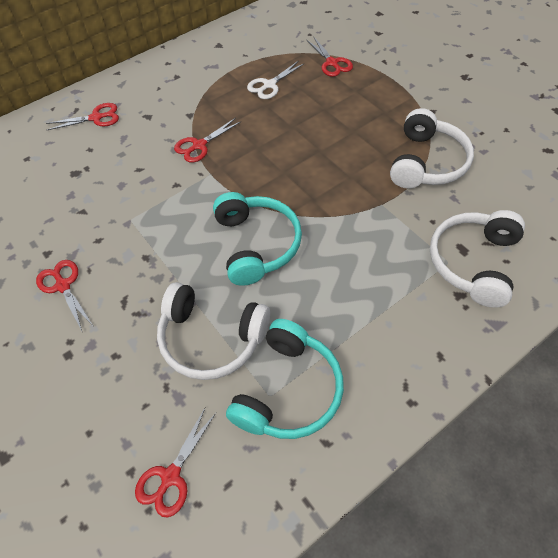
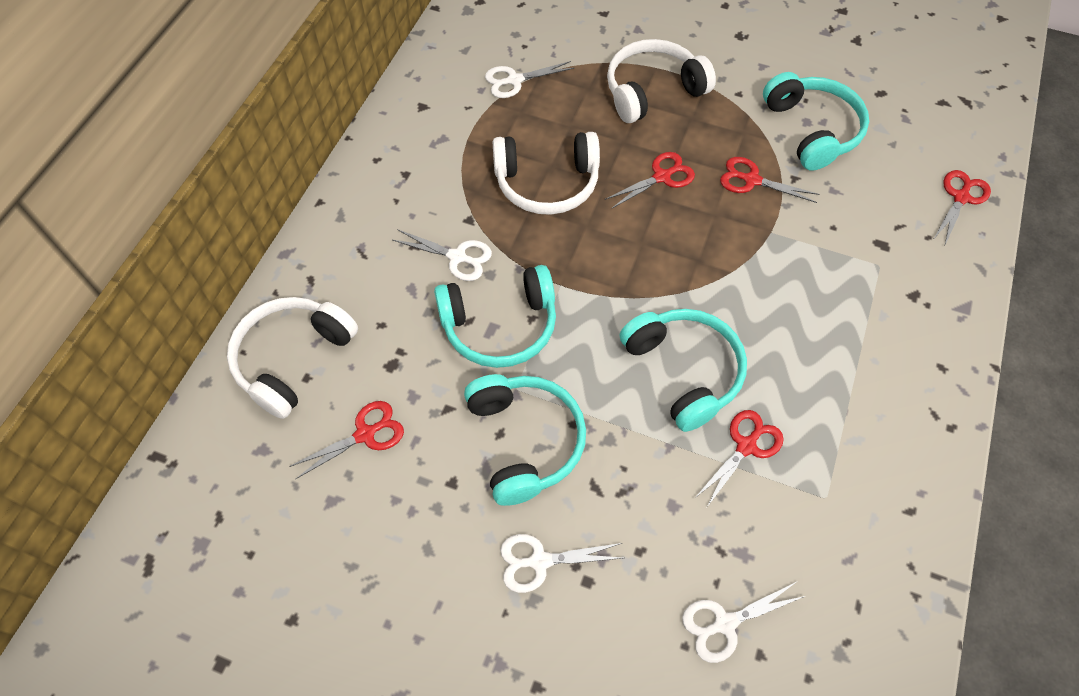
turquoise headphones: [213,192,302,286] [226,319,344,439] = 2 -> [434,265,556,368] [464,374,586,506] [620,309,747,432] [763,72,869,171] = 4
white scissors: [247,60,305,99] = 1 -> [393,229,492,281] [485,61,575,98] [500,534,622,593] [682,582,805,663] = 4

